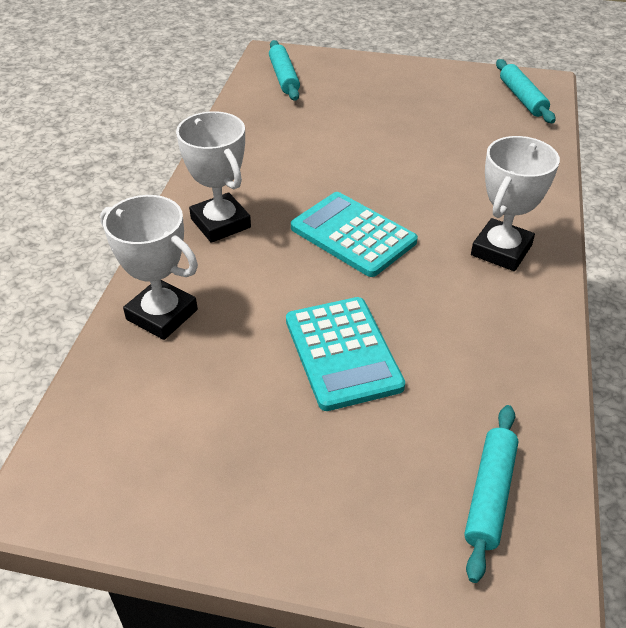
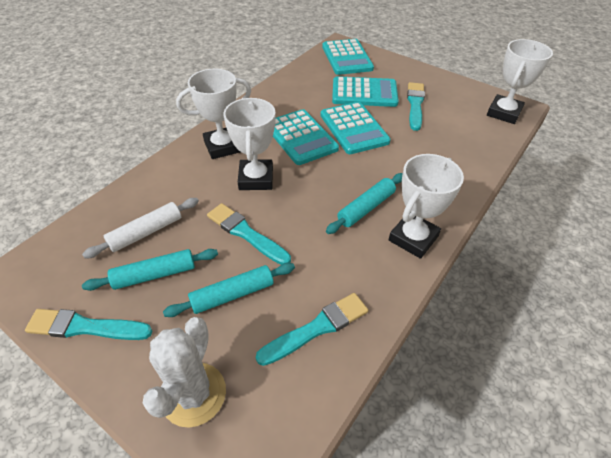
turquoise brush: none = 0 -> [25,309,152,340] [207,203,291,265] [256,293,368,366] [407,82,425,131] = 4
turquoise calculator: [286,297,405,411] [291,192,418,277] = 2 -> [273,109,339,165] [320,102,391,154] [322,39,374,75] [332,76,399,107] = 4
white cactus: none = 0 -> [143,317,226,428] = 1
white rolling pin: none = 0 -> [82,198,199,259] = 1
white trophy: [100,195,198,340] [176,111,251,243] [471,136,560,271] = 3 -> [176,69,251,159] [223,98,276,190] [389,154,464,259] [487,39,553,124] = 4

